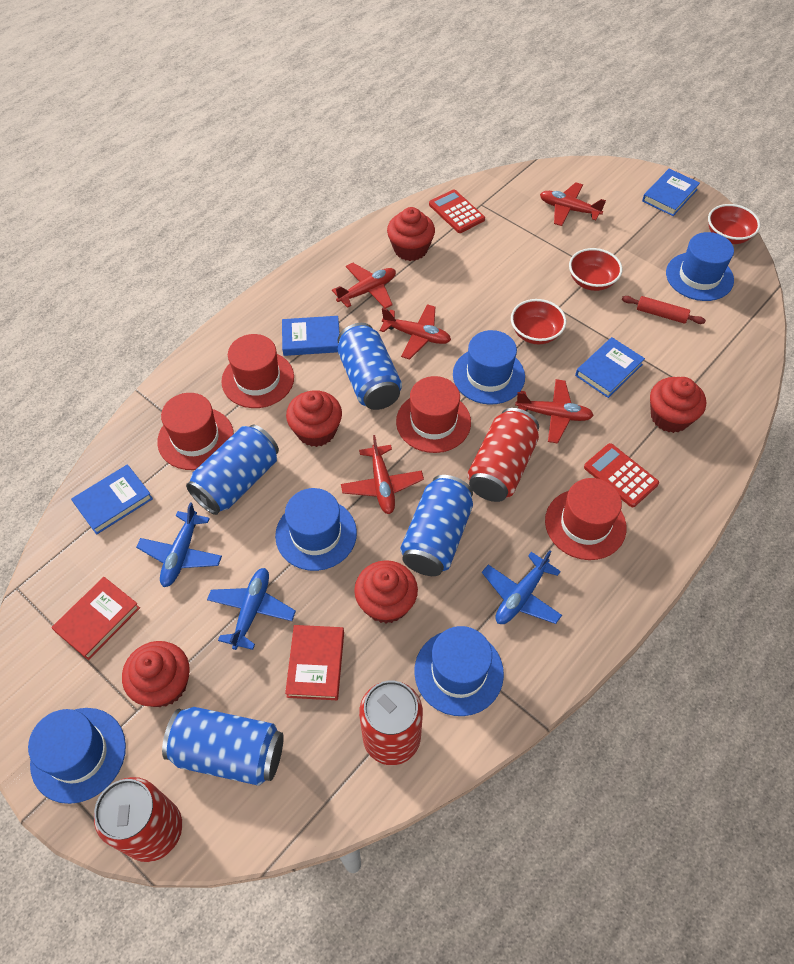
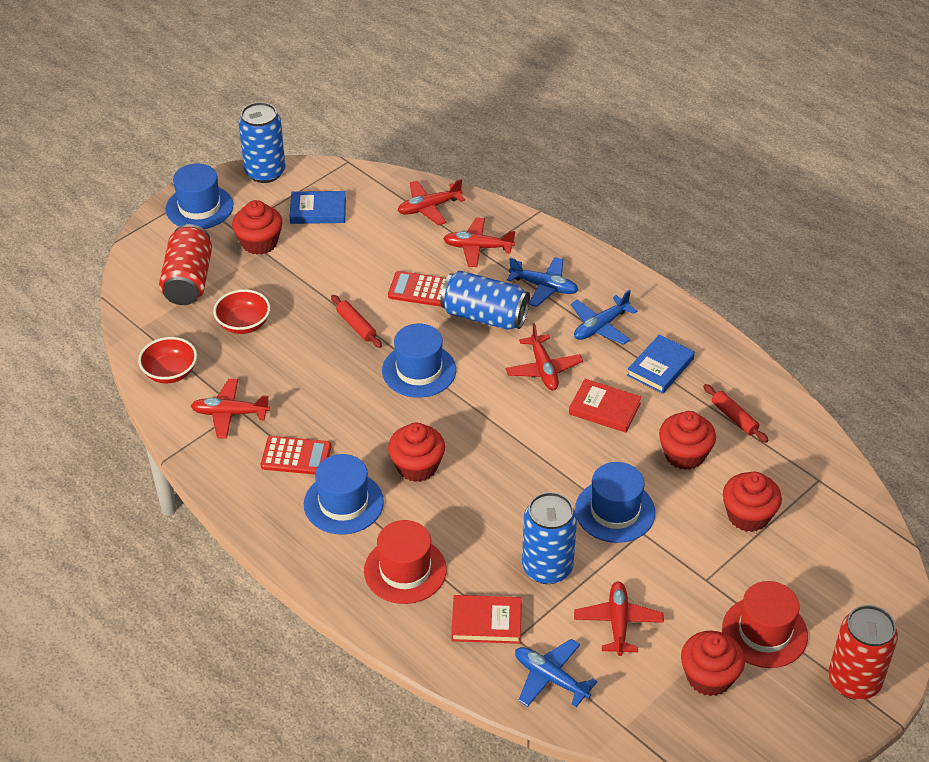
blue book: [71,464,153,535] [282,316,340,356] [575,337,645,398] [642,169,700,216] = 4 -> [289,191,346,224] [627,334,695,394] = 2
blue can: [162,707,284,786] [186,425,279,515] [338,323,402,410] [400,475,473,576] = 4 -> [239,102,285,183] [440,270,530,330] [522,492,577,584] = 3
blue hat: [28,708,126,804] [275,488,357,571] [414,626,504,716] [453,330,525,405] [666,232,734,301] = 5 -> [166,164,233,229] [304,454,384,535] [382,324,456,398] [575,462,655,543] = 4
red bowl: [511,299,566,344] [569,248,622,291] [708,204,760,244] = 3 -> [138,337,197,383] [213,289,270,334] = 2
red can: [94,777,182,862] [359,681,423,765] [467,408,539,502] = 3 -> [159,224,212,305] [828,605,898,700] = 2
red hat: [157,393,234,470] [221,334,294,408] [396,376,471,453] [545,478,627,560] = 4 -> [364,520,447,604] [722,581,808,668] = 2
red rolling pin: [622,296,706,324] = 1 -> [331,295,382,348] [703,384,769,443] = 2

